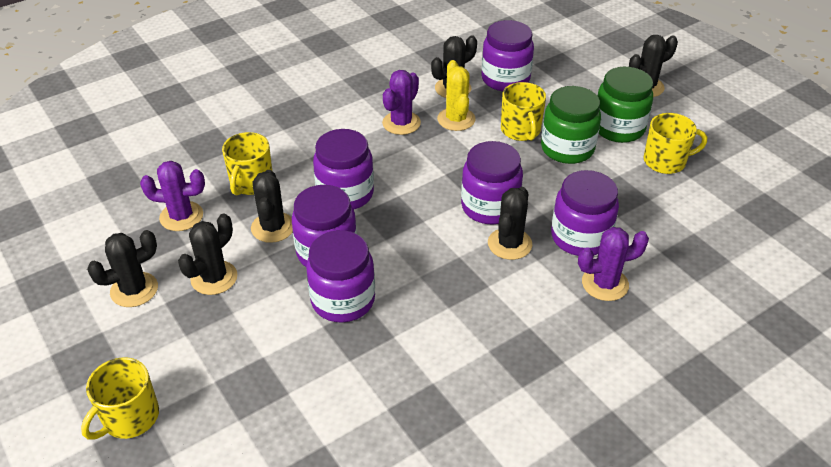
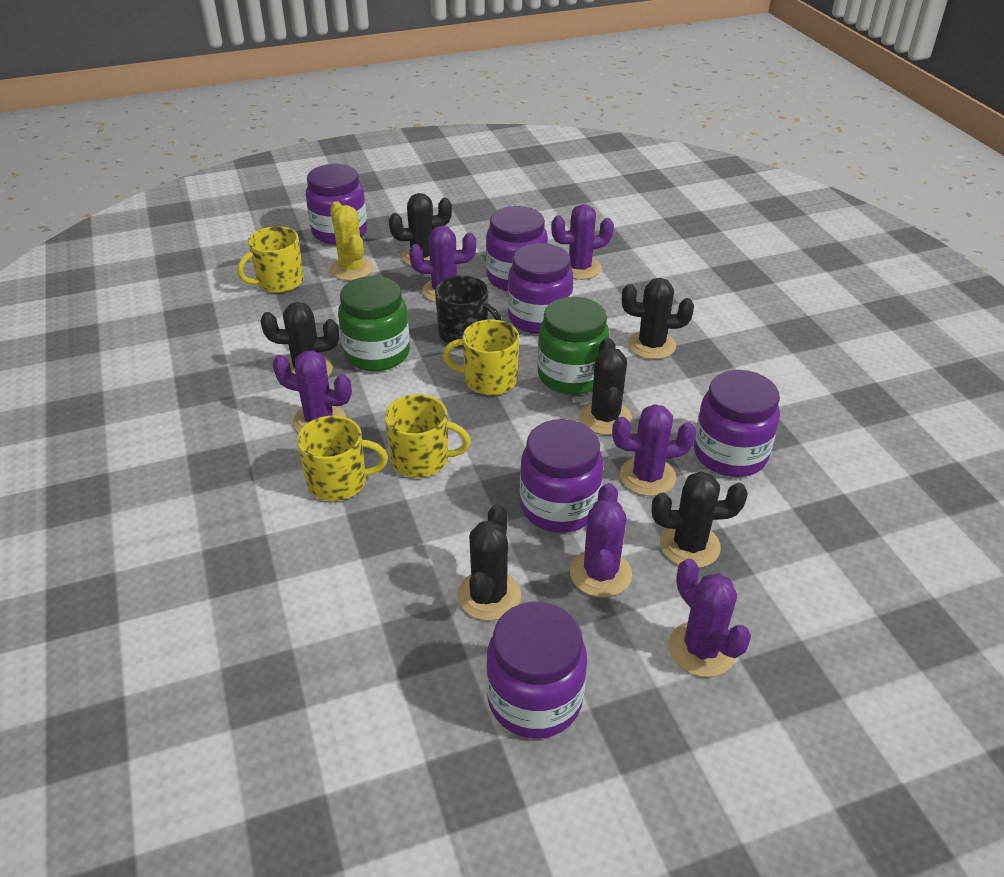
black mug: none = 0 -> [435,275,502,347] = 1
purple cactus: [140,161,205,231] [382,70,421,135] [578,227,649,301] = 3 -> [272,350,352,433] [409,226,476,302] [551,204,614,280] [570,483,632,597] [612,404,697,496] [669,559,751,677] = 6

